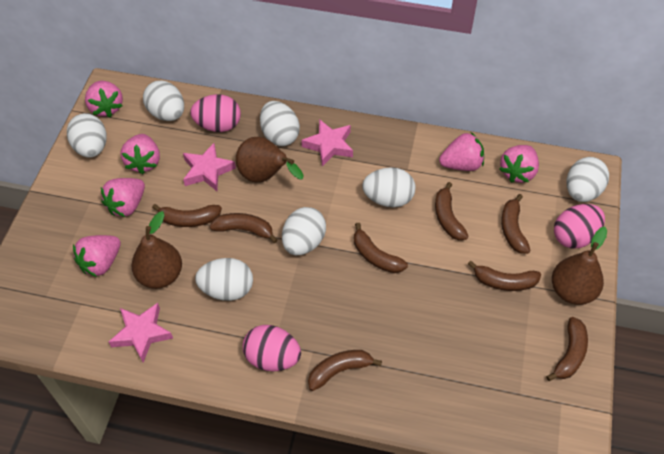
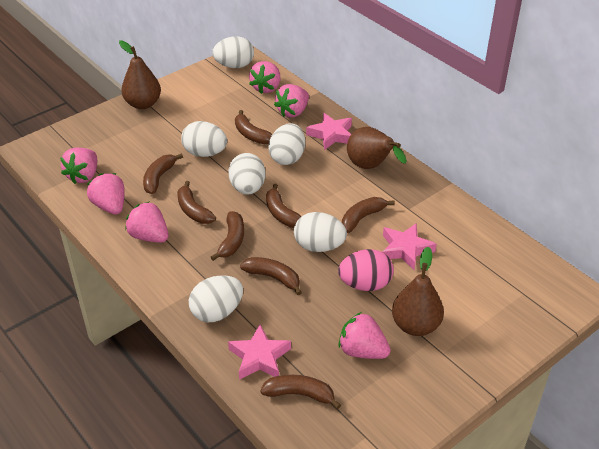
pink egg: [190,94,241,132] [243,325,301,371] [554,204,605,249] = 3 -> [338,249,394,291] = 1
white egg: [67,113,106,157] [143,80,184,121] [195,258,253,301] [260,101,300,146] [282,207,326,255] [362,167,415,207] [567,157,609,202] = 7 -> [181,121,227,157] [189,275,243,322] [212,36,254,68] [228,153,266,195] [268,123,305,165] [294,212,347,252] = 6

